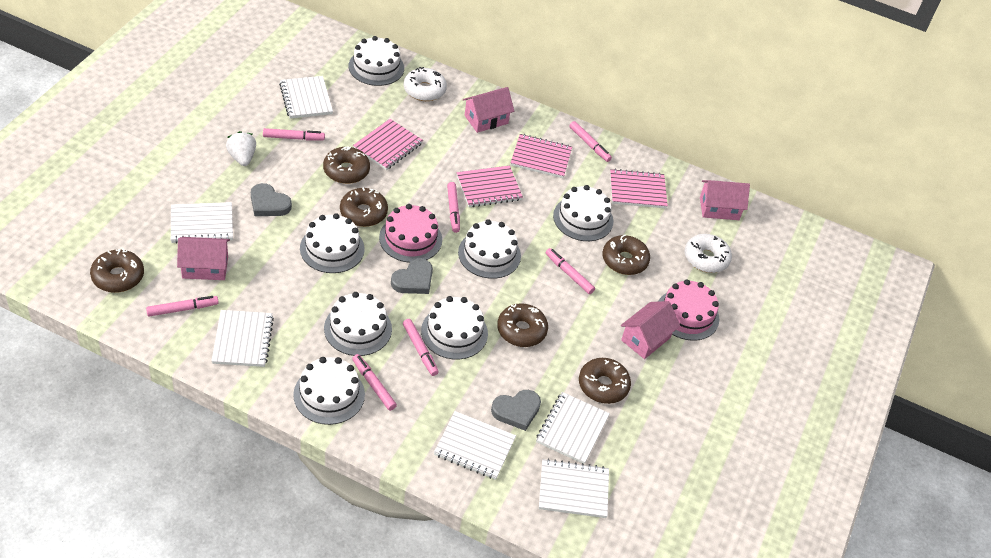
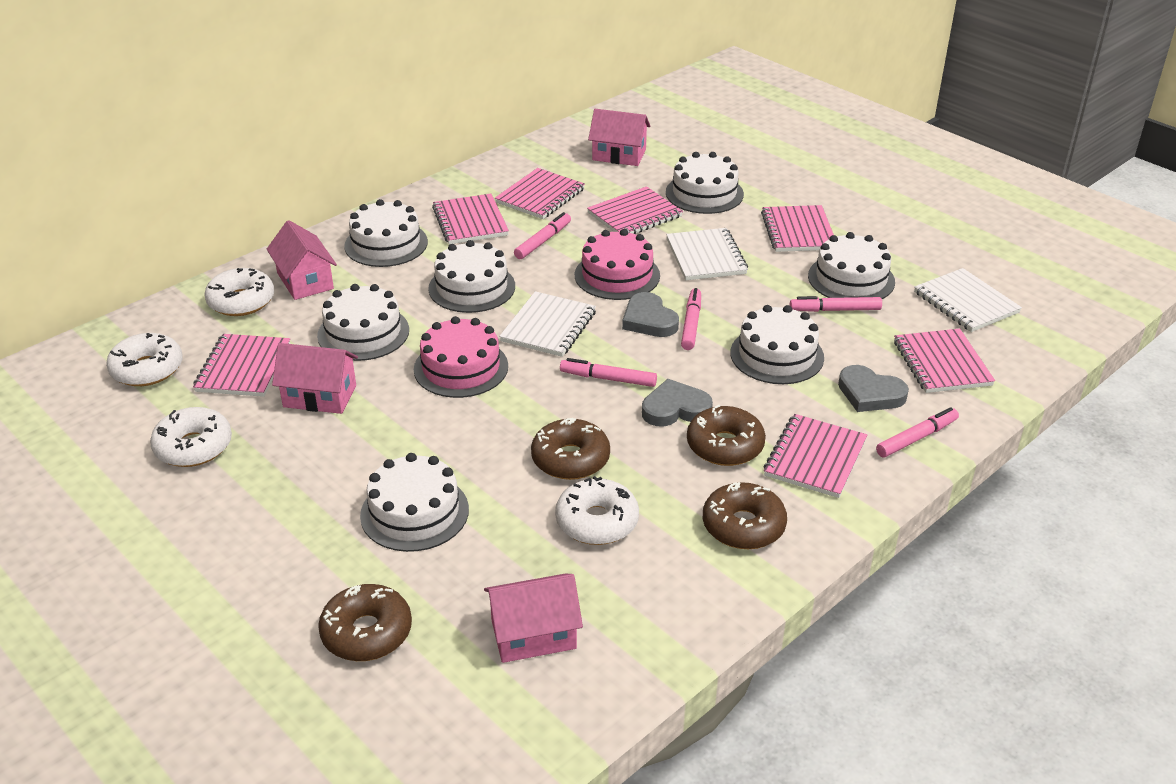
brown donut: [90,249,144,293] [323,146,370,184] [340,187,388,227] [497,303,548,347] [579,358,631,404] [602,235,650,275] = 6 -> [318,584,412,661] [531,418,610,480] [687,404,766,466] [703,482,787,549] = 4
pink marker: [146,296,219,316] [263,128,325,141] [352,354,397,411] [403,319,439,376] [447,182,460,233] [546,248,595,294] [569,121,612,162] = 7 -> [514,212,571,259] [560,358,657,387] [681,288,701,350] [790,296,882,312] [876,407,959,457] = 5
pink notebook: [353,119,423,170] [457,166,523,207] [511,134,572,178] [610,169,668,208] = 4 -> [193,334,290,397] [432,194,509,244] [495,168,585,219] [587,186,683,234] [761,205,834,252] [763,414,867,498] [894,329,995,393] = 7
white donut: [404,67,447,101] [685,234,732,273] = 2 -> [106,333,183,386] [150,407,232,467] [204,268,274,316] [555,476,639,545] = 4
white notebook: [171,202,233,244] [211,310,274,367] [279,76,333,119] [434,411,516,480] [536,392,610,464] [539,459,609,518] = 6 -> [499,291,596,357] [666,228,748,280] [914,268,1022,332] = 3
white strawberry: [226,131,256,166] = 1 -> none = 0

